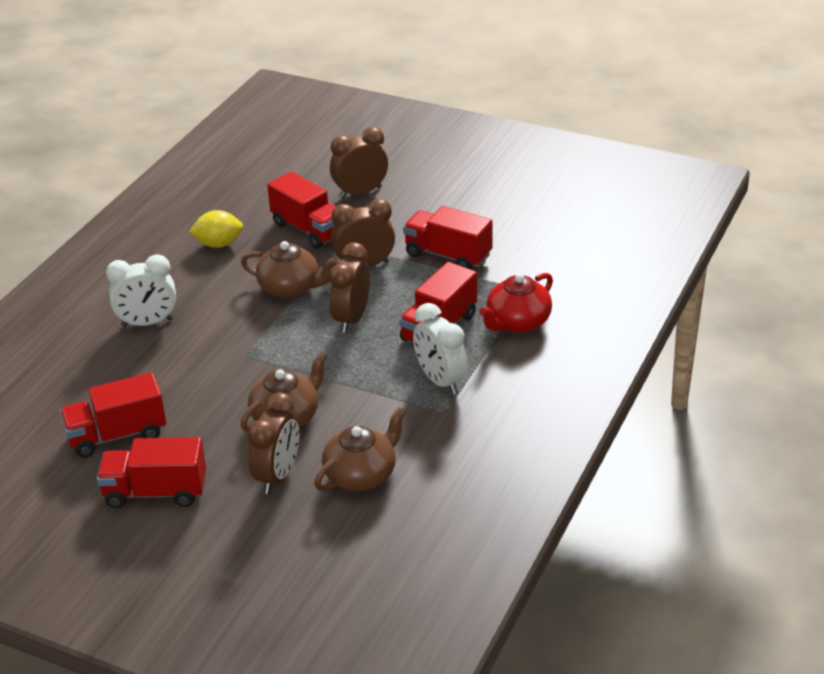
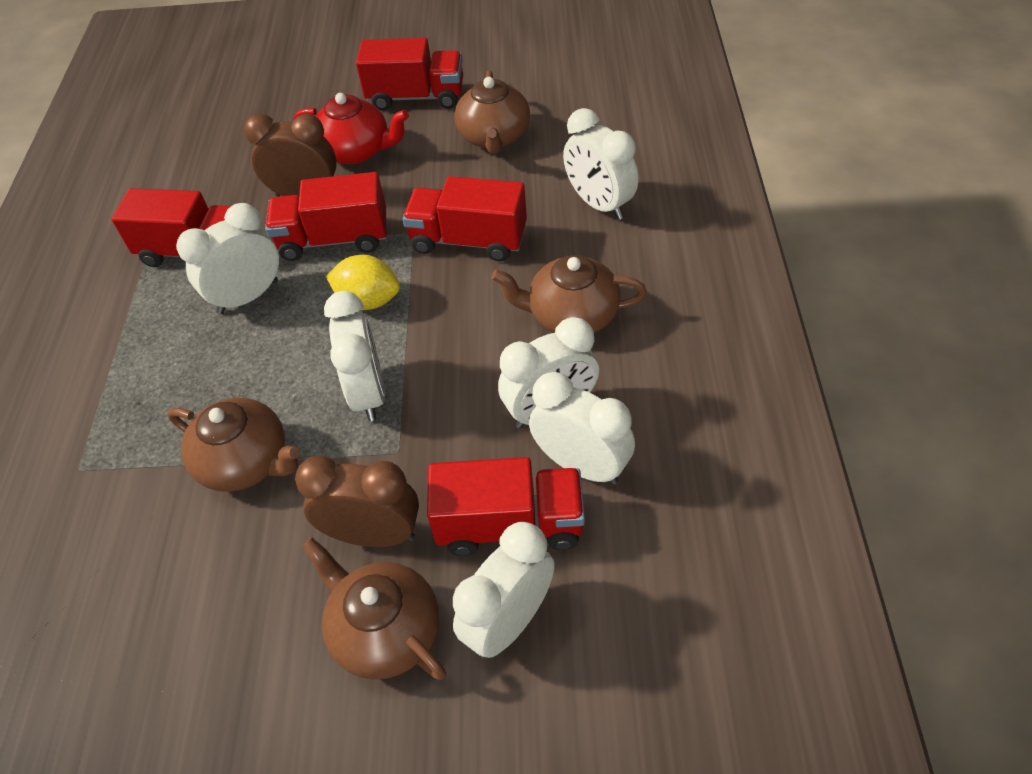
brown clock: [247,393,300,494] [329,242,370,333] [330,127,388,199] [331,199,395,267] = 4 -> [244,114,337,197] [295,456,419,547] = 2
brown teapot: [240,351,327,432] [241,241,339,298] [314,407,406,491] = 3 -> [167,398,300,492] [302,538,446,680] [454,70,530,154] [492,255,647,333] = 4
white clock: [106,254,176,327] [413,303,468,395] = 2 -> [176,203,279,314] [324,291,385,421] [453,522,555,658] [498,317,599,429] [529,372,635,485] [563,108,638,220] = 6

